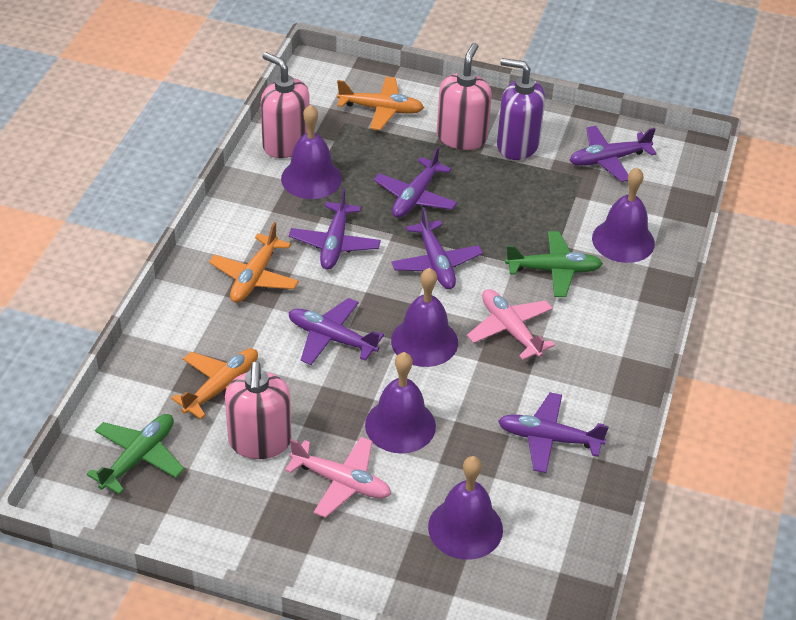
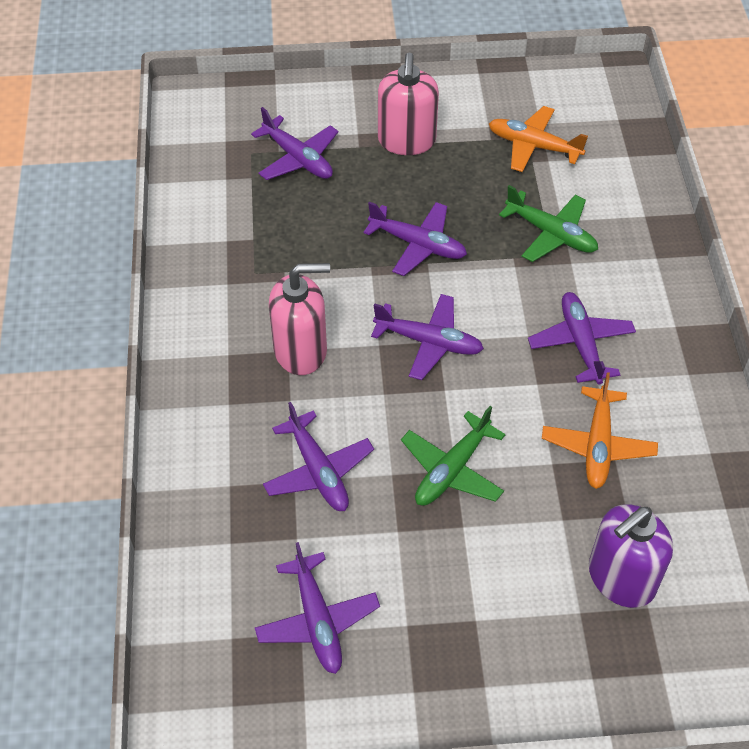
orange plane: [171,348,258,419] [209,222,299,303] [337,77,424,130] = 3 -> [489,106,588,172] [542,372,658,489] = 2
pink plane: [285,437,391,518] [467,289,555,360] = 2 -> none = 0
pink soap dispenser: [225,361,292,459] [261,52,310,158] [437,43,492,150] = 3 -> [269,263,330,375] [378,53,439,155] = 2
purple bell: [281,105,342,199] [365,352,436,454] [391,268,458,367] [428,456,503,560] [592,167,655,263] = 5 -> none = 0

